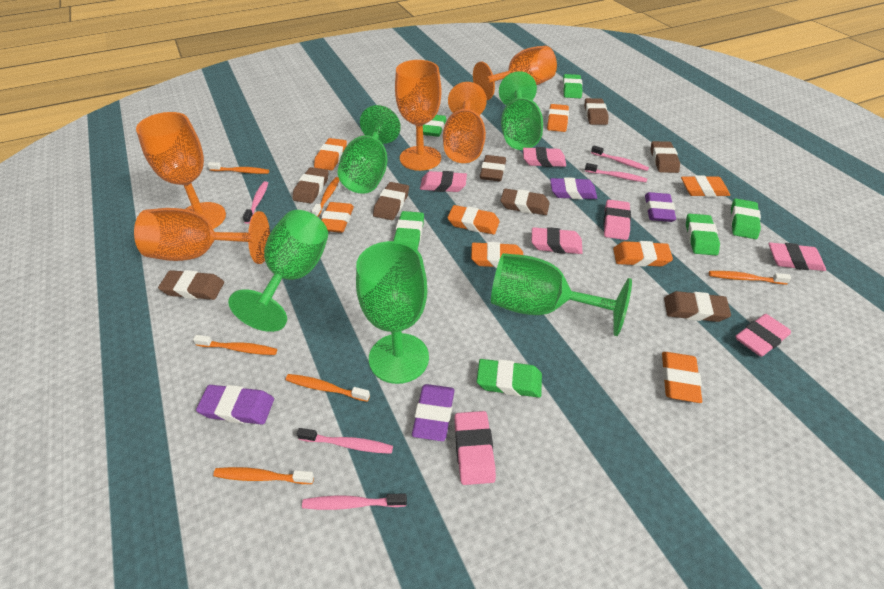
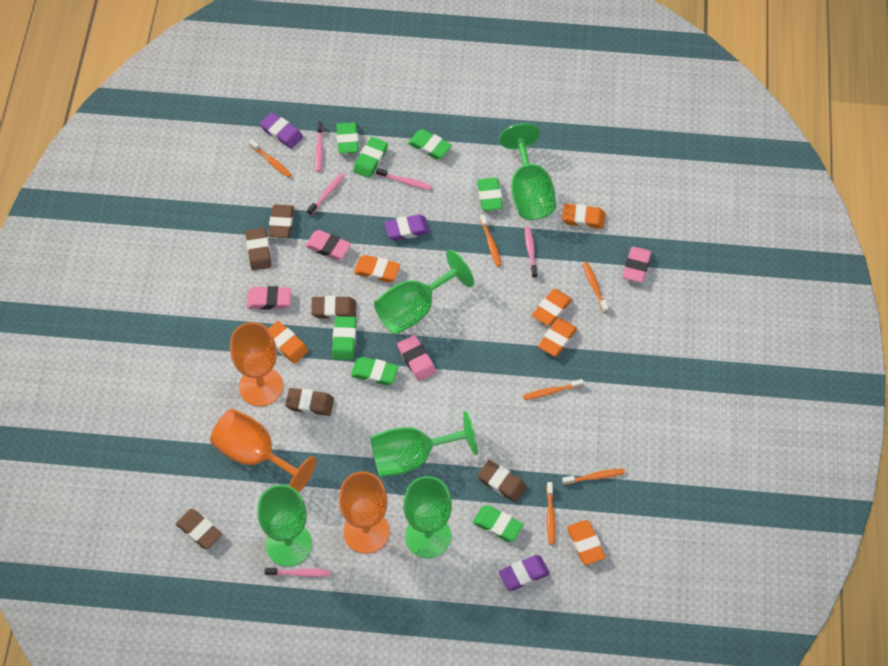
brown eraser: [158,270,224,300] [292,167,329,203] [373,182,409,220] [480,155,506,181] [500,188,550,215] [584,98,609,125] [651,141,680,173] [664,291,731,322] = 8 -> [176,509,222,550] [245,228,272,270] [268,205,294,238] [285,388,334,416] [311,296,356,319] [477,460,527,503] = 6
green eraser: [394,211,424,250] [423,115,447,137] [477,359,542,398] [563,74,583,98] [686,214,720,255] [730,199,761,239] = 6 -> [332,316,356,360] [336,122,359,154] [351,357,399,385] [353,137,388,178] [408,129,452,159] [473,505,524,542] [477,178,503,211] = 7
orange eraser: [314,138,347,170] [321,202,354,233] [447,205,500,235] [471,242,523,268] [547,104,569,132] [613,241,673,267] [662,352,702,403] [681,175,730,197] = 8 -> [268,321,309,364] [354,255,400,283] [532,289,572,326] [538,318,577,357] [562,204,605,229] [567,520,606,565] = 6
orange goblet: [134,208,270,264] [136,112,226,229] [395,60,441,171] [443,82,487,163] [473,46,557,100] = 5 -> [210,409,317,493] [230,322,283,406] [339,472,390,554] = 3
pink eraser: [420,171,467,192] [454,411,496,485] [523,147,566,167] [531,227,583,254] [603,200,631,240] [735,314,791,357] [769,242,826,271] = 7 -> [247,286,291,310] [305,230,351,260] [397,335,436,381] [623,246,652,283] = 4
purple eraser: [196,385,274,425] [412,384,455,441] [550,177,597,200] [645,192,676,222] = 4 -> [260,112,303,149] [384,214,430,241] [498,555,550,591] = 3

